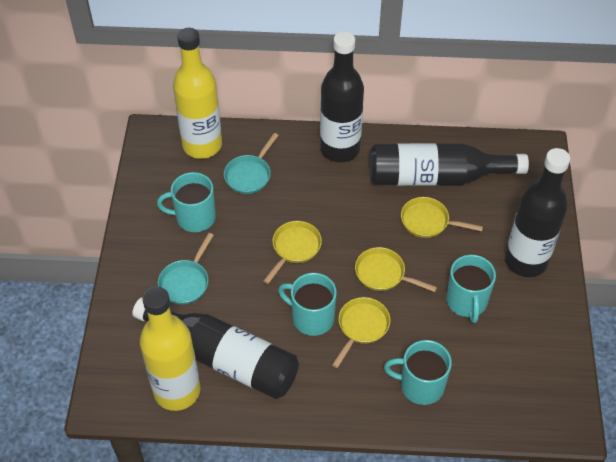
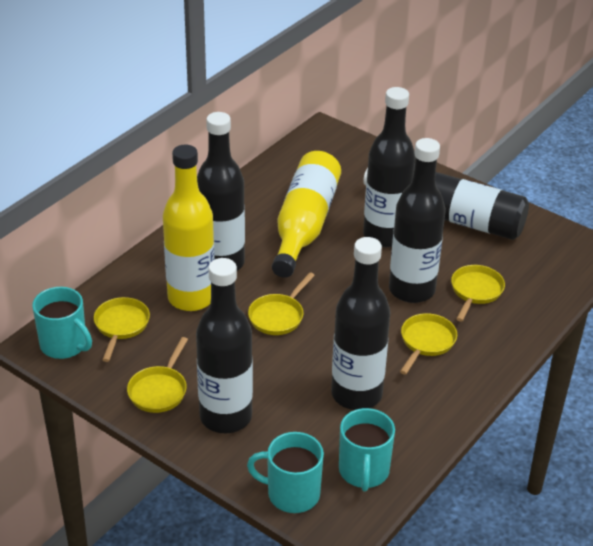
black bottle: [132,297,299,399] [320,31,364,162] [369,143,529,186] [505,148,570,277] = 4 -> [196,258,253,433] [197,112,245,271] [331,237,390,410] [363,87,416,247] [363,168,529,240] [389,138,445,303] = 6
turquoise mug: [157,172,216,232] [278,273,337,336] [384,340,452,405] [446,255,496,323] = 4 -> [32,287,92,359] [247,432,324,513] [339,408,395,491] = 3
turquoise pan: [158,233,214,304] [224,133,279,194] = 2 -> none = 0
yellow pan: [264,221,322,284] [332,297,390,368] [355,247,437,292] [401,197,483,238] = 4 -> [94,297,150,362] [127,337,188,413] [248,272,315,335] [400,313,457,375] [451,265,505,322] = 5

